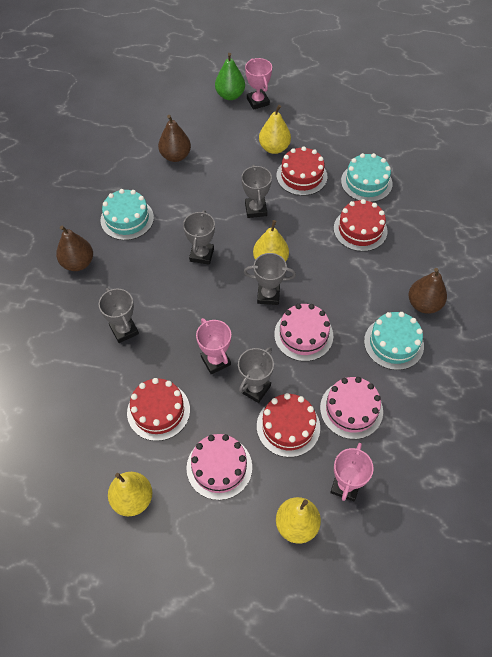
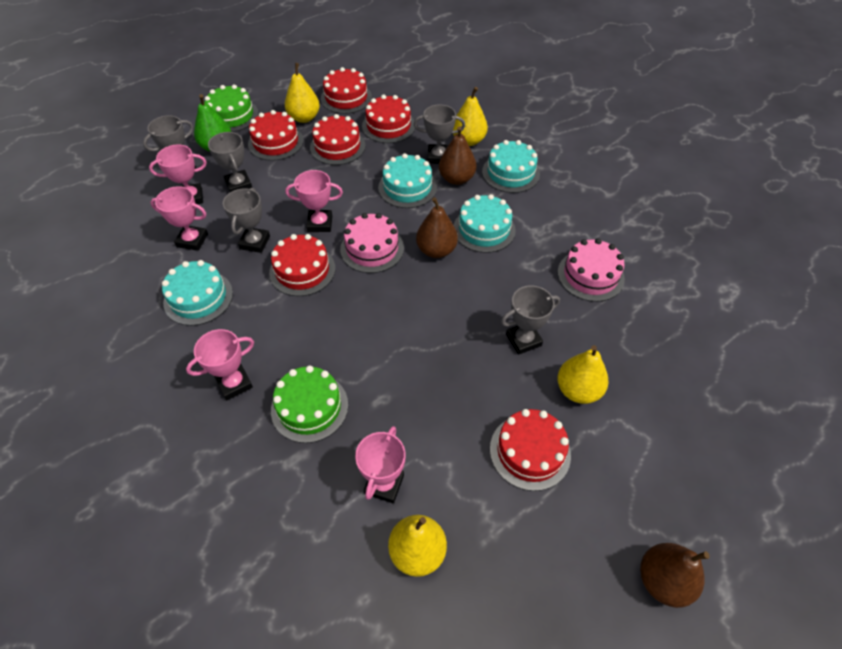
green cake: none = 0 -> [205,84,259,132] [271,365,348,443] = 2
pink cake: [186,434,252,500] [274,304,333,361] [320,377,383,439] = 3 -> [340,213,404,273] [558,238,625,302] = 2
pink trophy: [196,318,231,374] [245,58,272,110] [330,443,374,501] = 3 -> [149,144,207,204] [150,186,208,251] [186,329,254,400] [285,170,343,232] [355,426,405,504] = 5
red cake: [127,378,190,441] [257,393,320,457] [277,146,327,196] [334,199,387,252] = 4 -> [248,110,304,161] [269,234,335,296] [310,114,365,165] [321,67,372,114] [362,95,415,143] [490,409,571,491] = 6
turquoise cake: [100,189,154,240] [341,153,393,202] [364,312,424,370] = 3 -> [162,260,233,326] [378,153,437,208] [454,194,516,253] [482,140,540,193] = 4

